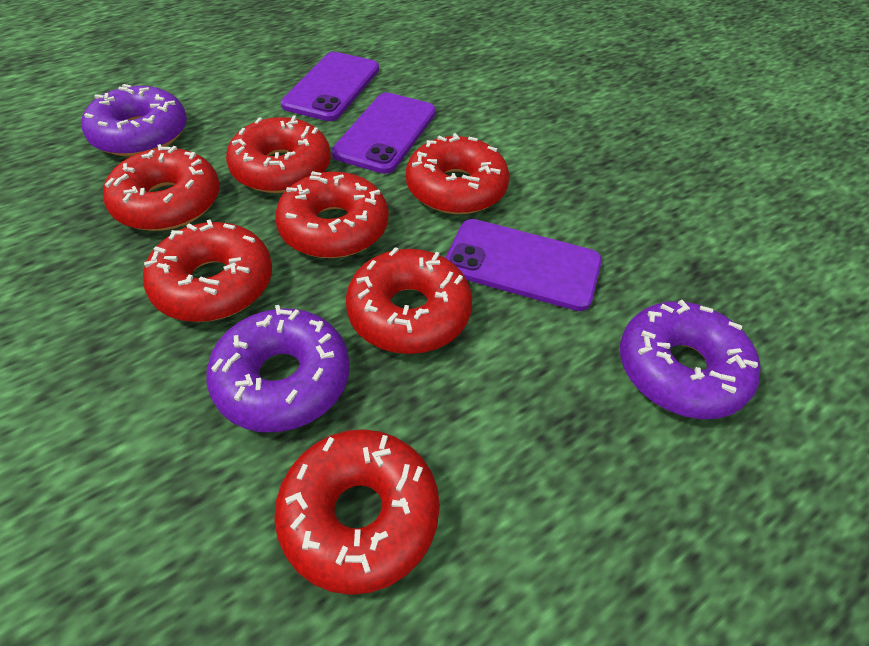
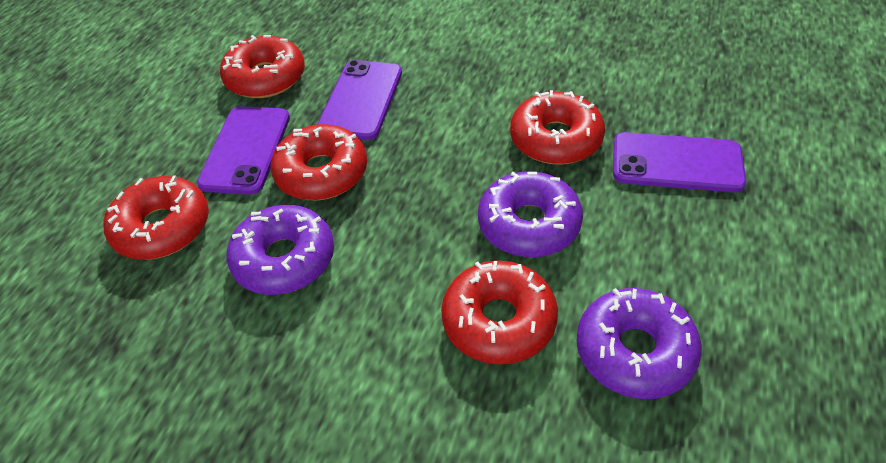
red donut: [103,144,220,231] [143,220,272,322] [226,115,331,193] [274,429,440,595] [275,171,389,258] [346,247,472,354] [406,133,510,214] = 7 -> [104,175,209,260] [220,35,305,98] [271,124,367,200] [441,261,558,365] [510,90,605,164] = 5

